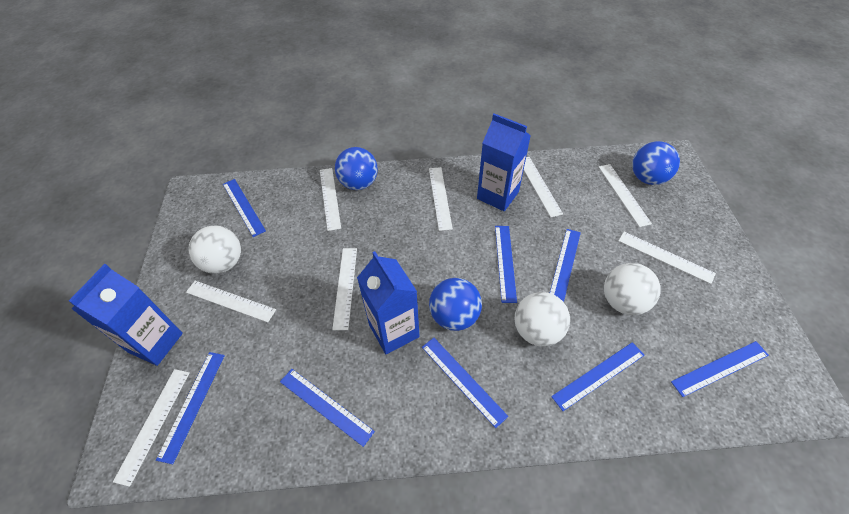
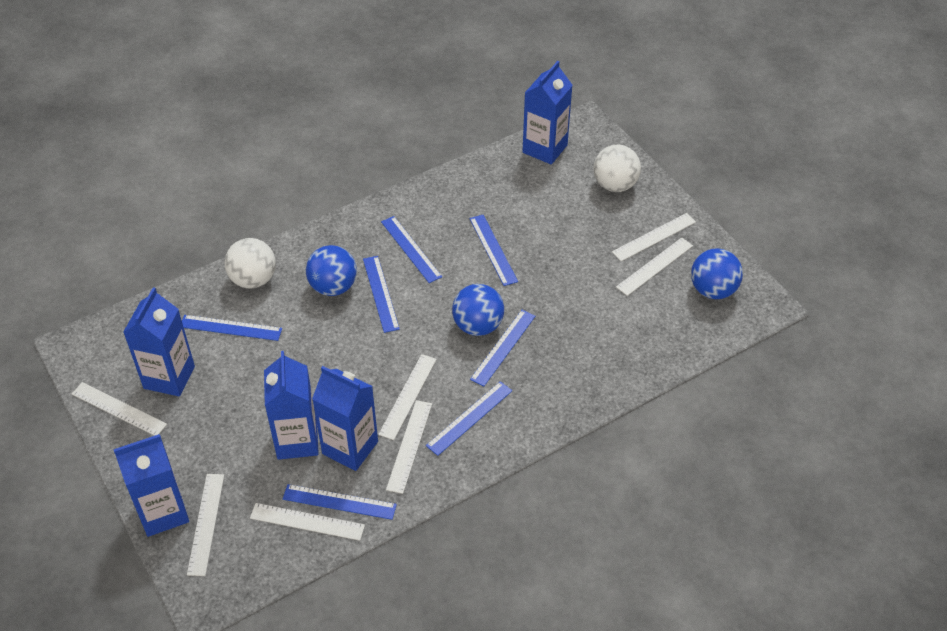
blue carton: [69,264,183,366] [357,251,420,354] [477,114,531,211] = 3 -> [113,434,189,537] [123,287,195,396] [264,351,319,460] [312,366,378,471] [522,61,572,165] = 5
blue ruler: [156,352,225,464] [223,179,266,237] [280,369,375,447] [422,338,508,428] [495,226,517,303] [550,229,581,302] [551,342,645,411] [671,341,769,397] = 8 -> [182,315,282,341] [283,484,397,520] [363,256,400,333] [381,216,442,283] [426,381,512,456] [469,215,518,286] [470,310,536,386] = 7
white ball: [188,226,241,274] [514,292,570,347] [604,263,661,315] = 3 -> [224,238,276,289] [593,144,641,192] = 2
white ruler: [113,369,189,487] [186,281,276,322] [320,168,341,231] [332,248,357,330] [429,167,453,231] [524,157,563,217] [599,164,652,227] [619,232,716,284] = 8 -> [72,382,167,436] [187,474,224,576] [250,503,365,541] [378,354,437,440] [386,400,432,494] [612,213,696,261] [616,237,693,296] = 7

